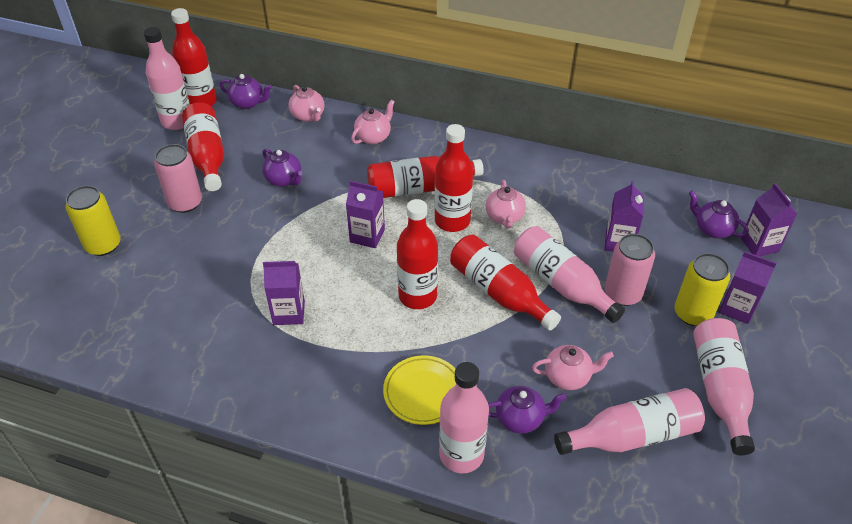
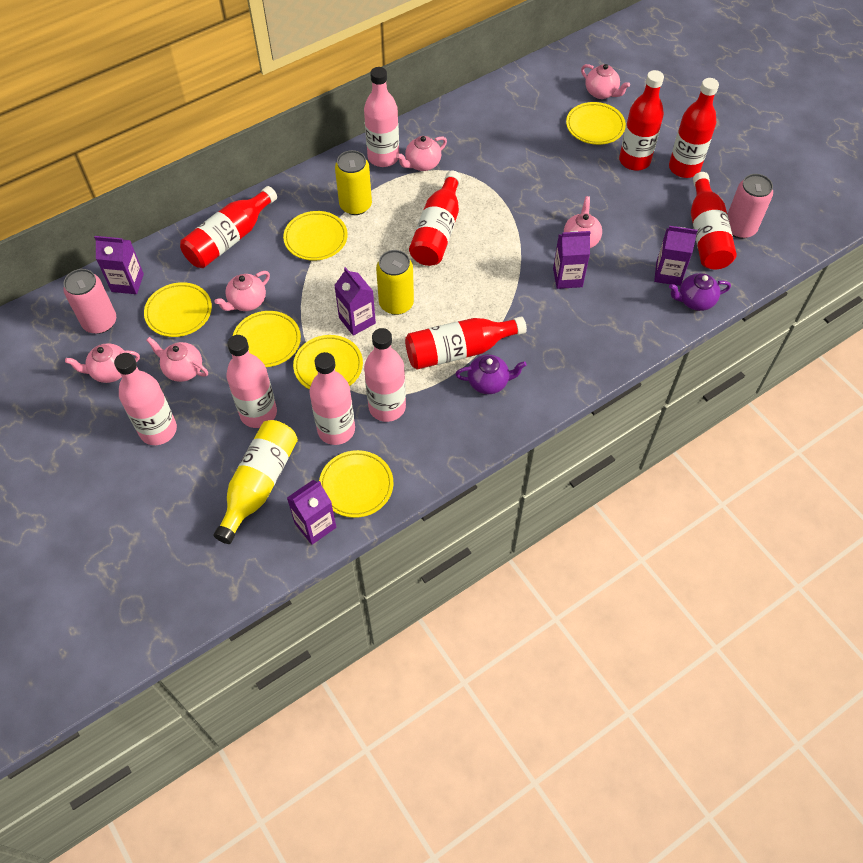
pink teapot: [288,85,325,122] [351,100,395,144] [486,180,526,228] [532,345,614,390] = 4 -> [65,343,140,383] [146,337,208,382] [214,271,270,311] [396,136,447,171] [564,196,602,248] [581,64,630,99] = 6
purple teapot: [220,74,272,109] [262,149,302,187] [488,386,566,434] [689,190,749,238] = 4 -> [455,355,527,394] [669,273,731,311] = 2
yellow bottle: none = 0 -> [214,420,298,544] = 1
yellow plate: [383,355,456,425] = 1 -> [144,282,212,337] [233,311,301,367] [283,211,348,261] [293,335,363,390] [319,450,393,518] [566,102,626,145] = 6

